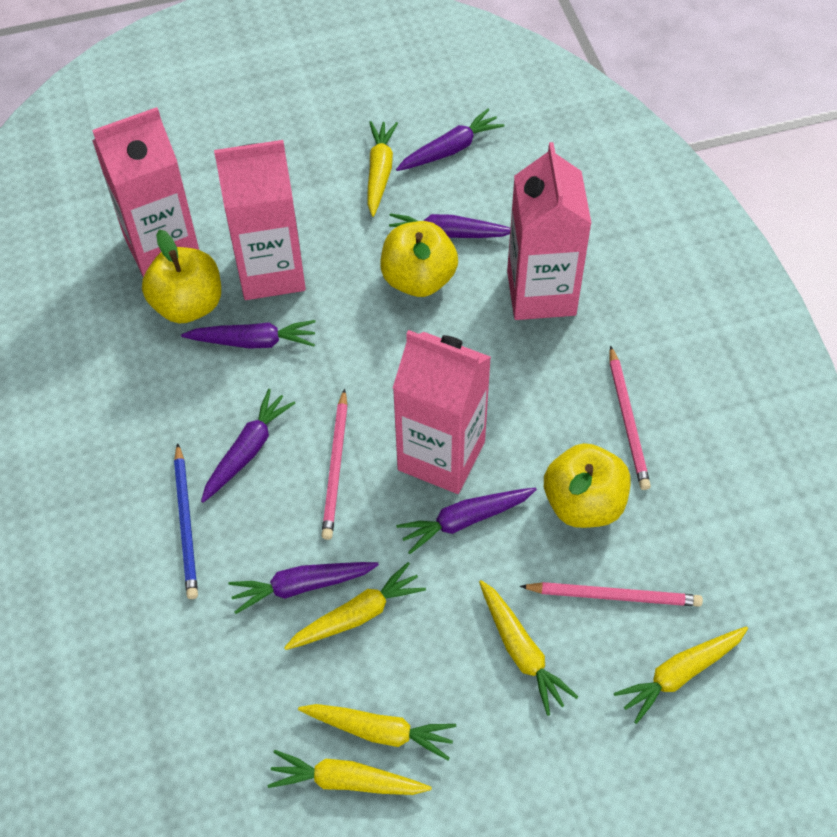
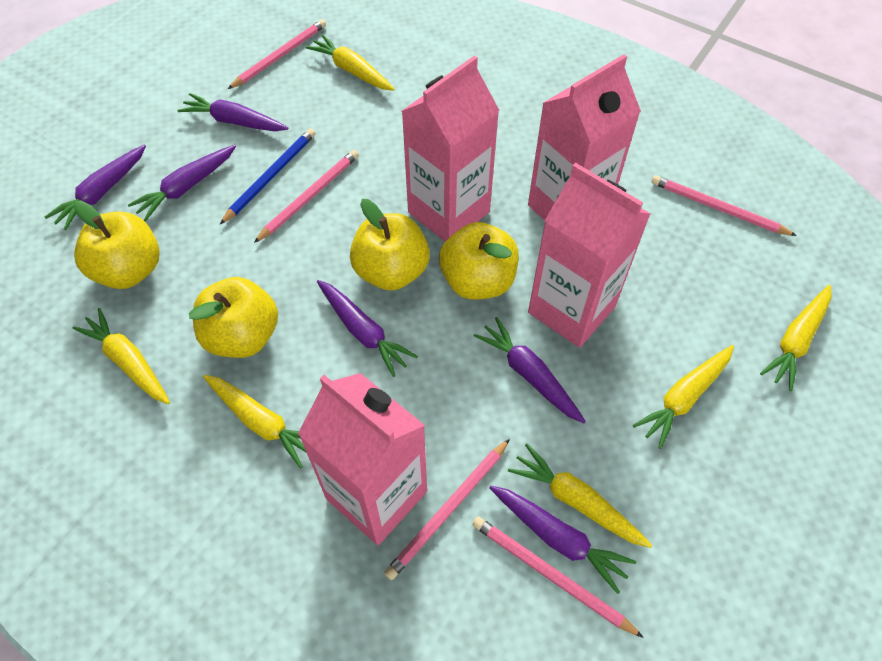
pink pencil: [321,389,348,540] [520,582,703,607] [610,346,651,490] = 3 -> [228,19,326,89] [254,150,359,243] [384,439,510,580] [472,516,644,638] [651,175,797,236] = 5
yellow apple: [142,230,221,323] [380,221,458,297] [544,443,630,528] = 3 -> [73,200,160,289] [189,277,278,358] [350,199,430,291] [439,222,519,300] = 4

